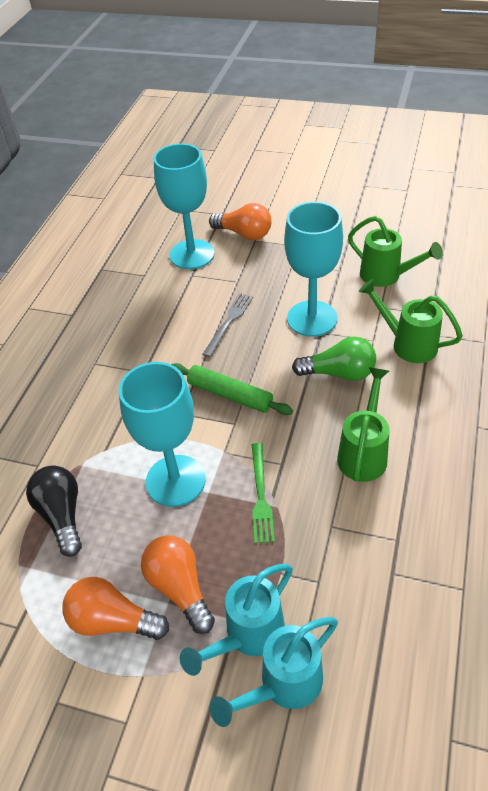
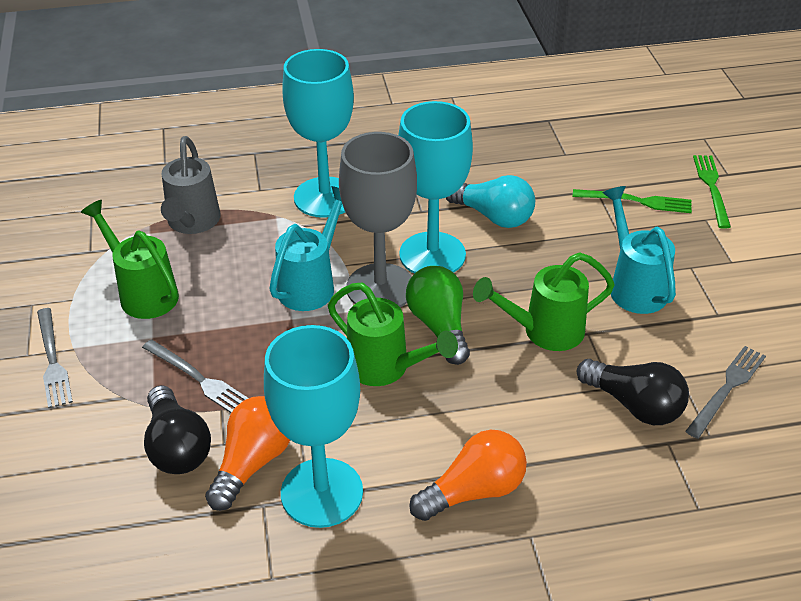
black light bulb: [26,465,82,557] = 1 -> [144,385,211,474] [577,359,689,425] = 2
green fork: [252,443,275,544] = 1 -> [572,189,692,213] [693,155,731,229] = 2
green rolling pin: [171,363,293,415] = 1 -> none = 0
grey fork: [202,293,253,357] = 1 -> [37,308,73,408] [142,339,249,413] [685,346,766,439] = 3
grey goblet: none = 0 -> [339,132,417,307] = 1
grey watering can: none = 0 -> [161,136,220,234] = 1
orange light bulb: [62,577,169,640] [141,535,215,634] [209,203,271,240] = 3 -> [205,396,290,511] [409,430,527,521] = 2
turquoise light bulb: none = 0 -> [446,175,535,228] = 1

